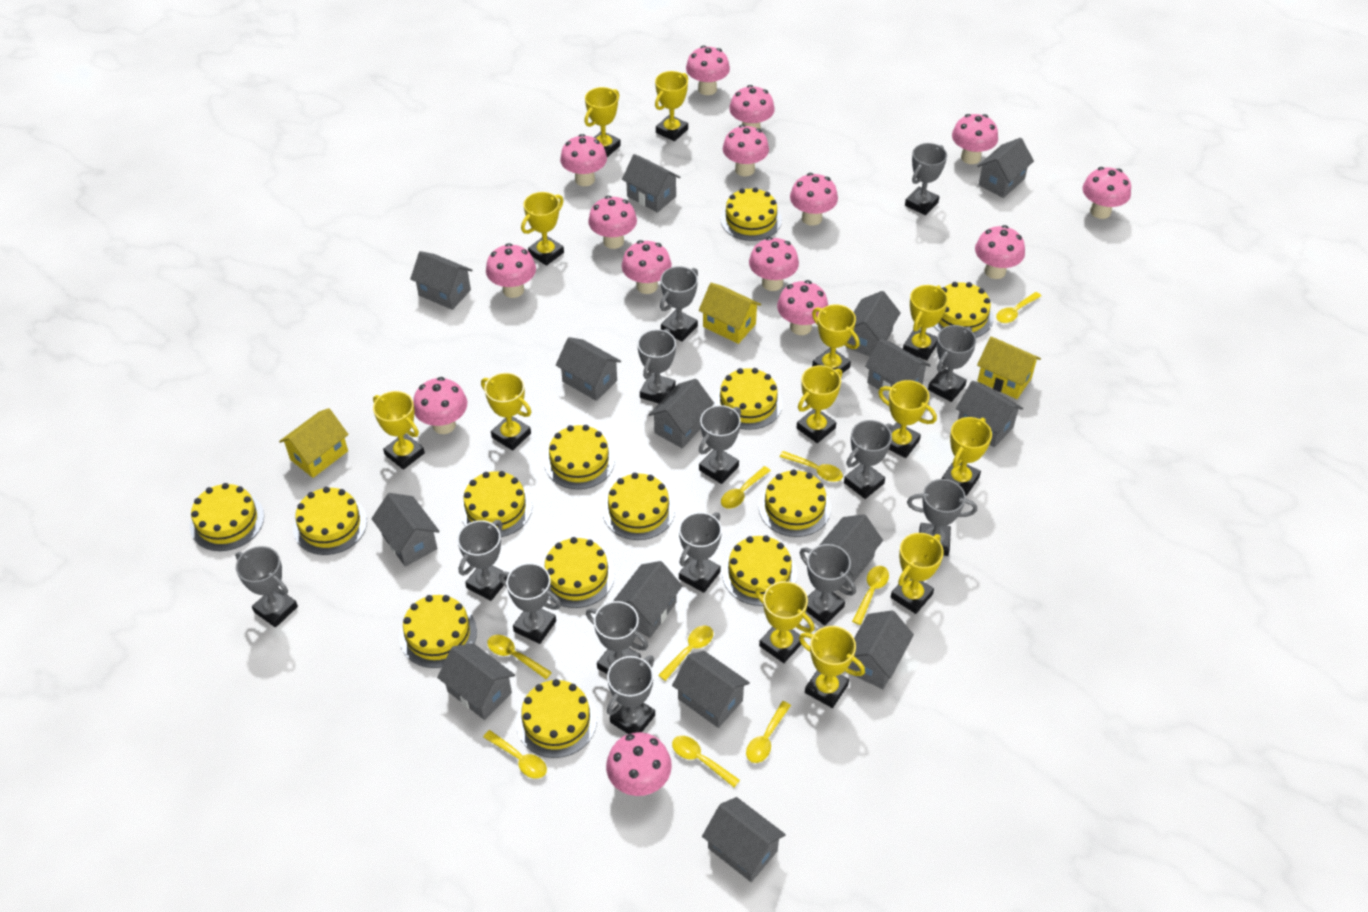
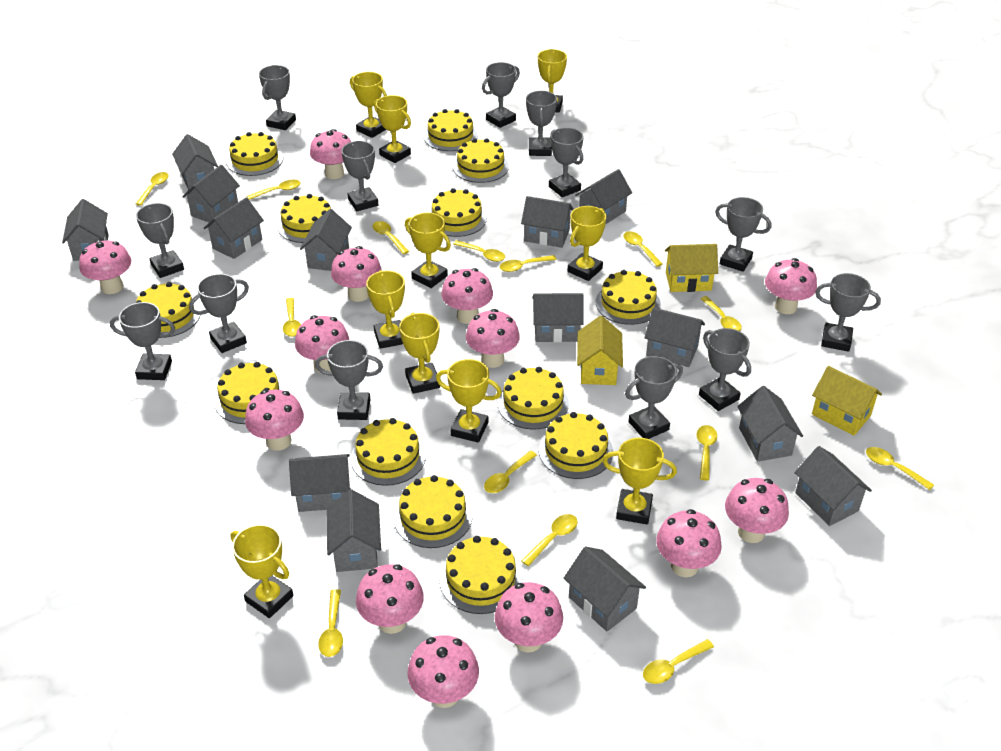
grey house: [371,493,440,567] [410,251,473,310] [437,643,515,720] [556,337,621,401] [613,561,682,638] [622,154,680,213] [649,379,714,448] [672,651,750,728] [702,797,786,882] [820,514,883,589] [846,291,901,356] [848,610,914,689] [865,339,931,396] [956,381,1023,447] [977,138,1034,198] = 15 -> [62,199,109,261] [172,134,218,190] [182,165,240,222] [204,198,264,259] [289,454,350,512] [300,209,352,271] [327,489,381,572] [521,196,574,248] [532,293,584,342] [564,547,646,631] [575,169,632,225] [644,308,705,367] [737,386,803,462] [794,446,872,526] = 14
grey trophy: [235,546,298,627] [457,520,507,601] [499,563,561,644] [586,601,648,674] [607,655,655,734] [637,328,676,404] [660,266,698,342] [679,512,722,593] [699,405,741,484] [800,544,856,625] [844,420,893,499] [905,143,947,215] [907,479,977,556] [928,325,976,402] = 14 -> [110,302,175,380] [136,203,184,278] [189,274,249,353] [259,65,296,130] [315,340,383,420] [341,141,378,212] [482,62,520,128] [526,91,557,156] [549,127,583,197] [625,356,683,439] [699,328,751,411] [715,197,772,272] [815,273,881,352] = 13
pink mushroom: [413,377,467,434] [486,243,536,298] [560,134,607,186] [588,196,637,249] [606,732,672,796] [622,240,672,294] [686,46,730,95] [723,125,769,176] [729,85,775,129] [749,237,799,291] [777,280,828,335] [790,173,838,226] [952,114,998,164] [975,225,1025,279] [1083,167,1131,219] = 15 -> [79,240,131,294] [245,390,304,451] [295,315,349,373] [310,129,351,179] [331,246,382,302] [356,564,424,634] [407,635,479,708] [441,268,493,324] [466,309,520,368] [495,582,563,653] [656,509,722,577] [725,478,789,543] [765,258,817,314] = 13
yellow spoon: [483,730,547,779] [487,635,552,679] [658,626,713,681] [672,736,740,787] [721,466,771,509] [746,701,791,763] [780,451,843,482] [852,566,889,625] [996,292,1041,323] = 9 -> [136,172,168,206] [247,180,300,200] [283,298,301,337] [318,589,343,657] [372,221,409,254] [453,240,505,262] [484,451,537,493] [500,255,557,272] [521,514,578,566] [623,231,663,267] [643,639,714,684] [697,425,717,480] [701,296,742,331] [866,447,934,490] = 14
yellow trophy: [373,391,425,470] [481,372,531,450] [521,192,564,266] [584,87,621,157] [655,71,688,141] [755,581,815,663] [796,365,842,443] [799,626,865,708] [812,304,860,373] [878,380,937,458] [891,533,944,614] [903,285,948,361] [942,417,992,496] = 13 -> [230,524,294,618] [350,72,387,138] [366,270,405,349] [374,95,411,163] [399,313,440,394] [405,213,451,288] [436,359,502,443] [538,49,567,113] [568,206,606,281] [603,438,677,524] = 10

